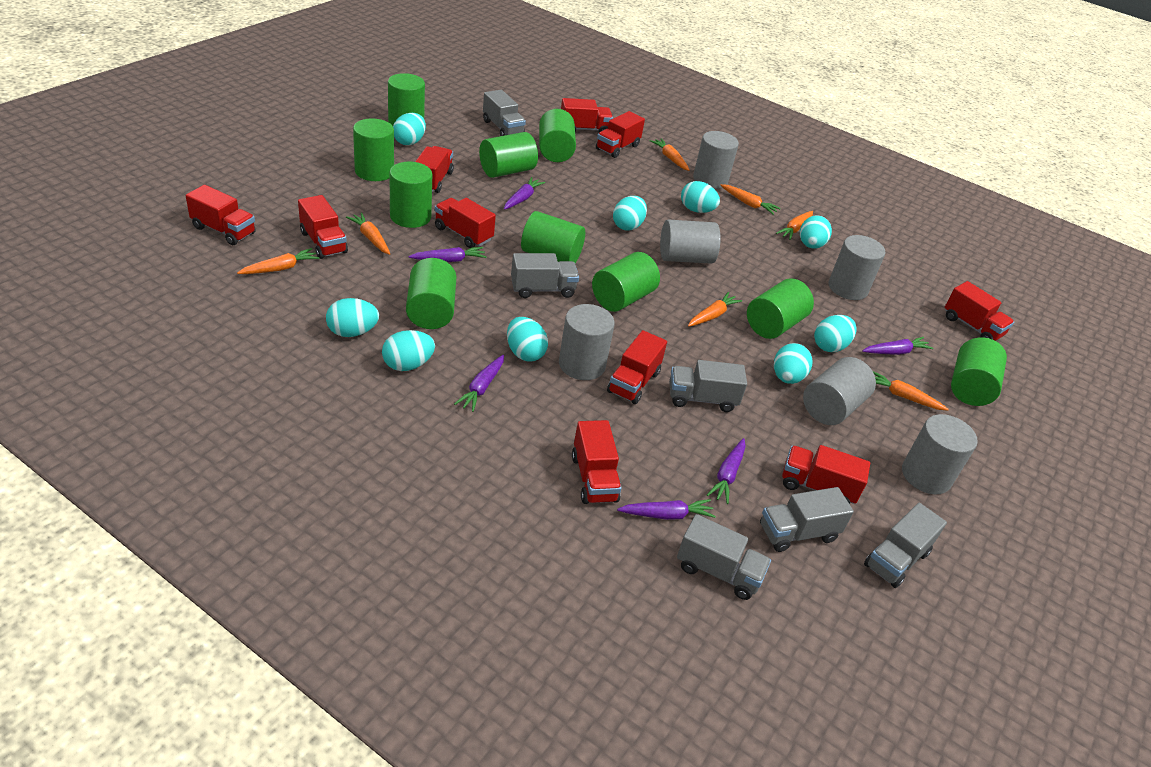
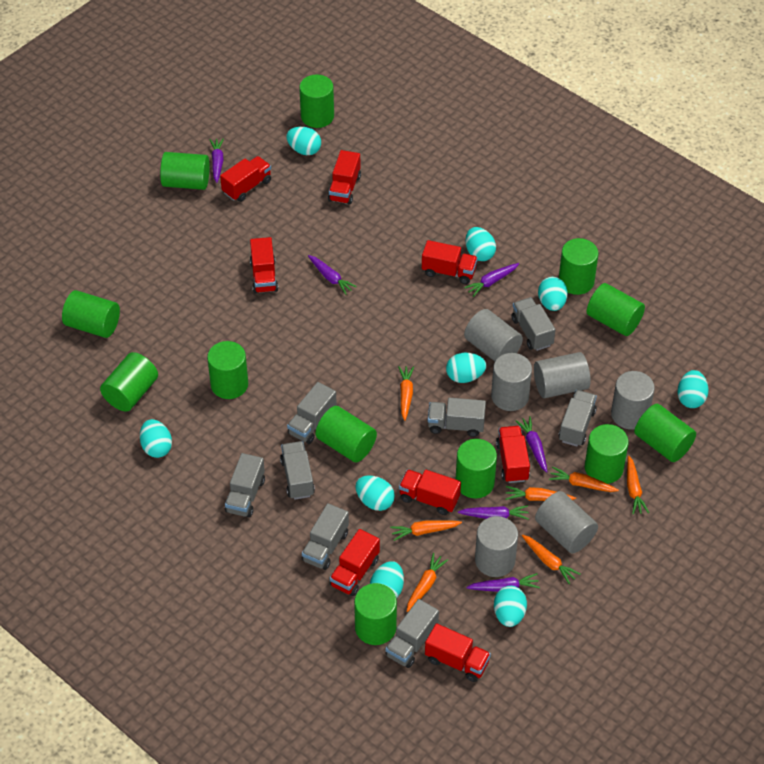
green cylinder: [353,118,394,181] [388,73,425,126] [389,162,432,228] [406,258,456,329] [479,132,538,178] [521,211,585,263] [539,109,576,162] [592,252,660,312] [747,278,814,339] [951,338,1007,406] = 10 -> [62,290,120,338] [100,352,158,412] [160,152,209,190] [207,341,248,399] [299,74,334,128] [316,406,377,463] [354,583,397,645] [456,439,497,498] [559,238,599,295] [585,424,629,484] [587,283,645,336] [634,404,696,462] = 12
grey truck: [483,90,526,136] [511,253,579,298] [669,360,747,412] [677,514,771,600] [760,487,854,552] [864,503,947,588] = 6 -> [225,453,265,518] [280,441,315,500] [287,382,337,444] [302,503,349,570] [385,599,439,668] [428,398,486,437] [512,297,555,351] [559,390,597,446] = 8
red truck: [186,185,256,245] [298,195,348,259] [415,146,454,193] [435,198,496,248] [561,98,613,133] [572,420,622,504] [596,111,645,158] [607,330,667,404] [782,445,870,504] [945,281,1014,341] = 10 -> [220,156,271,202] [250,237,278,294] [328,150,361,205] [330,529,380,596] [399,469,461,515] [422,240,478,284] [425,623,491,682] [496,426,530,483] = 8

